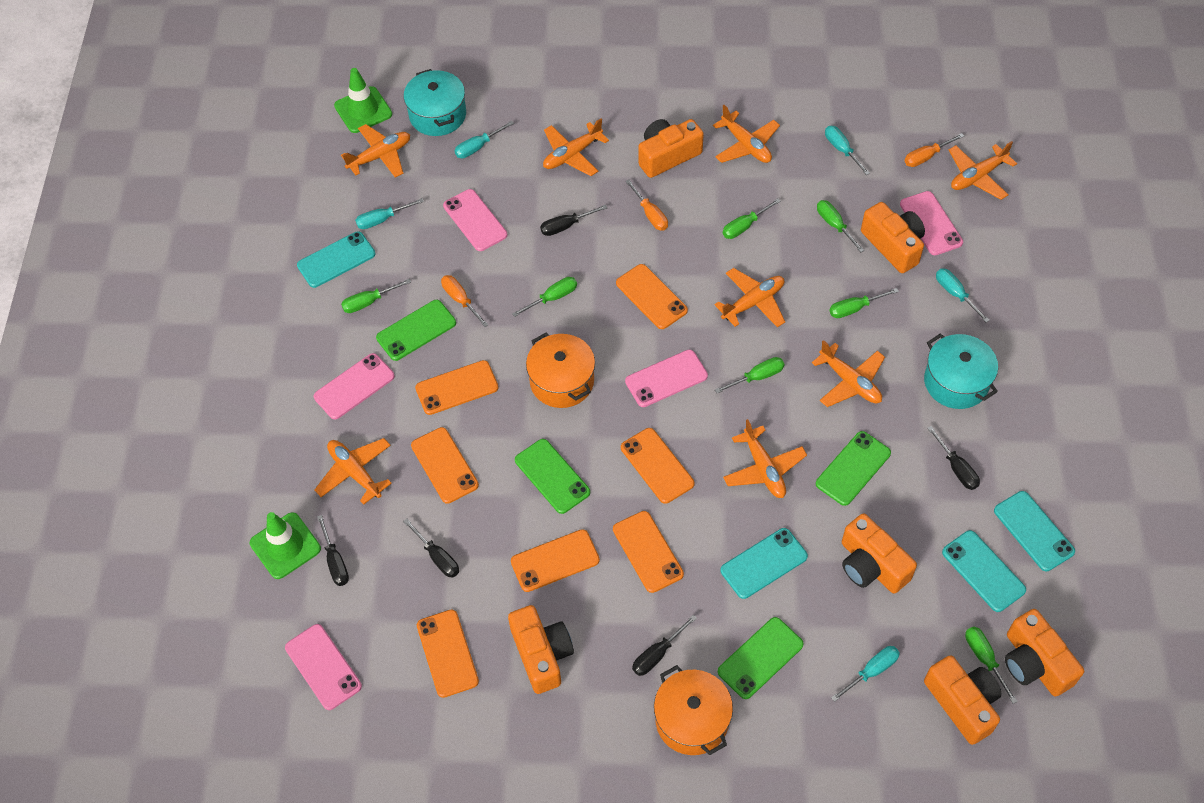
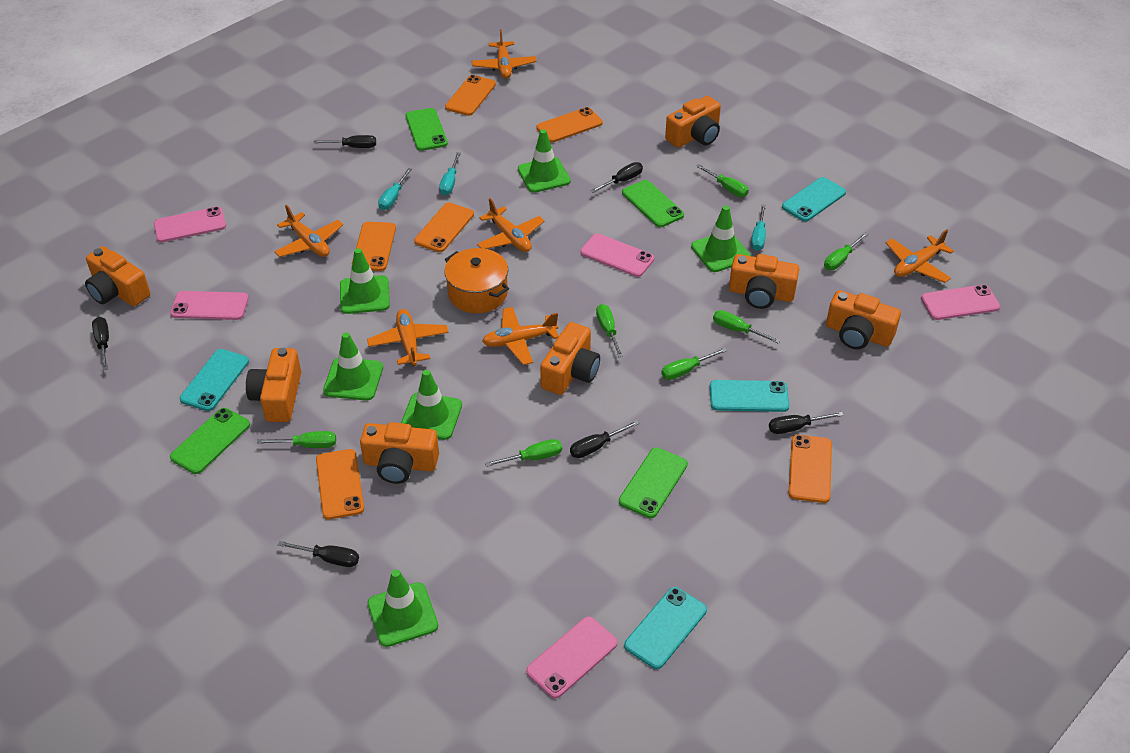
black screwdriver: [317,515,349,586] [403,519,459,578] [540,205,607,236] [632,615,697,676] [927,426,980,490] = 5 -> [92,317,109,370] [278,541,359,567] [314,135,376,148] [570,420,639,458] [591,162,643,193] [769,412,844,434] = 6
green traffic cone: [250,512,321,579] [334,68,392,133] = 2 -> [323,332,383,400] [340,248,390,314] [367,569,438,647] [401,370,462,440] [518,129,571,193] [691,206,751,272] = 6
orange camera: [508,605,574,694] [638,119,704,178] [842,513,917,594] [861,202,925,273] [924,655,1002,745] [1005,609,1084,697] = 6 -> [85,246,150,306] [246,348,301,422] [360,422,439,484] [540,322,600,395] [665,96,721,148] [729,254,799,309] [826,290,901,349] = 7
orange phone: [411,427,479,504] [415,360,499,415] [417,609,479,698] [511,529,600,592] [613,511,684,593] [616,264,688,329] [621,428,694,504] = 7 -> [316,449,364,520] [352,222,396,271] [414,202,474,252] [445,75,496,116] [536,107,603,143] [788,434,832,503] = 6
orange plane: [314,438,392,505] [341,124,410,178] [543,118,609,176] [713,105,780,163] [715,268,785,327] [723,419,807,498] [812,340,885,407] [949,141,1017,200] = 8 -> [274,205,343,257] [367,309,449,366] [472,29,537,79] [477,198,544,252] [482,307,559,365] [886,229,954,283] = 6
orange pot: [526,333,595,408] [654,665,733,755] = 2 -> [444,248,509,313] = 1
orange screwdriver: [441,275,489,327] [625,179,668,231] [905,133,964,167] = 3 -> none = 0
turquoise pot: [404,69,466,136] [924,333,998,409] = 2 -> none = 0
turquoise screwdriver: [355,198,424,229] [455,121,514,158] [825,126,870,175] [831,646,900,702] [936,268,990,323] = 5 -> [378,168,412,210] [439,152,461,195] [751,204,766,251] = 3

